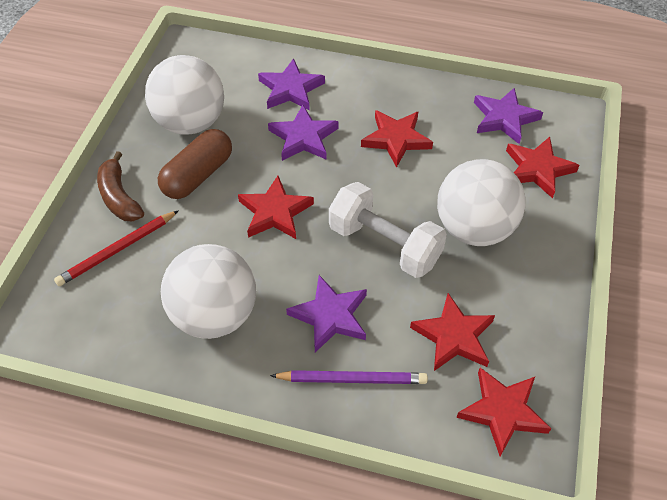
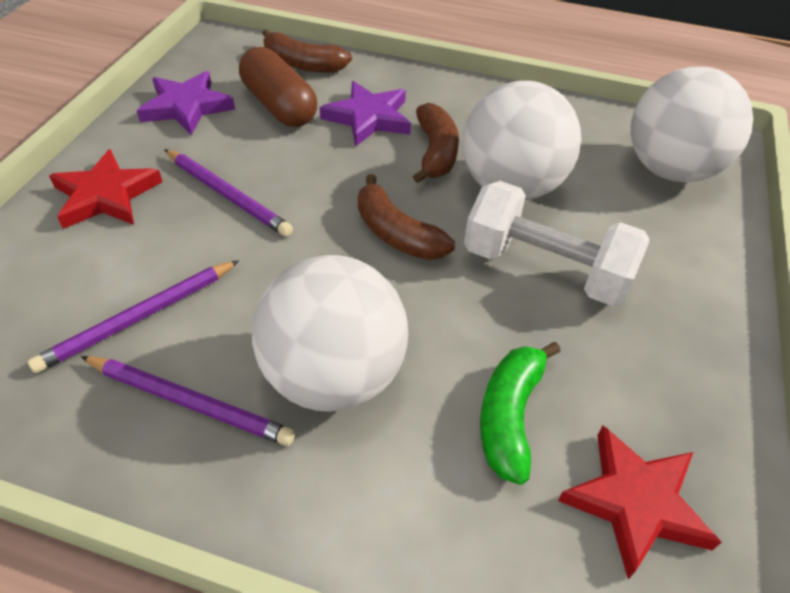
brown banana: [97,151,144,222] = 1 -> [262,29,352,73] [358,174,455,260] [413,103,459,184] = 3
green banana: none = 0 -> [480,342,561,485] = 1
purple pencil: [270,370,428,384] = 1 -> [28,260,239,373] [81,356,295,446] [164,149,293,237] = 3
purple star: [258,58,325,111] [268,105,339,161] [286,275,367,353] [474,88,543,144] = 4 -> [137,71,235,135] [320,81,411,146] = 2
red pencil: [54,210,179,286] = 1 -> none = 0
red star: [238,176,314,239] [361,110,433,168] [410,293,495,371] [456,368,551,456] [506,137,579,198] = 5 -> [49,149,162,229] [558,426,721,579] = 2

